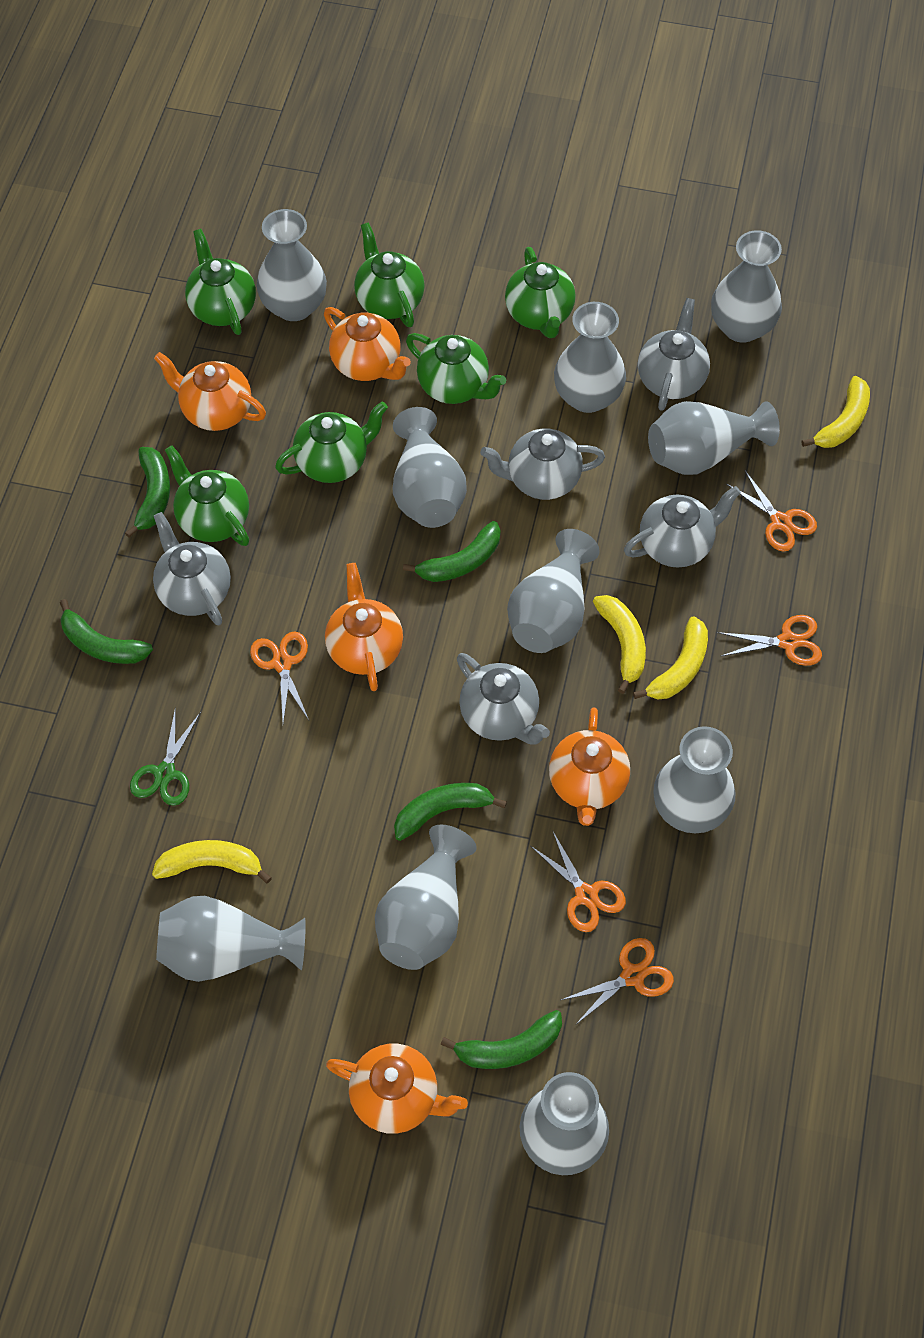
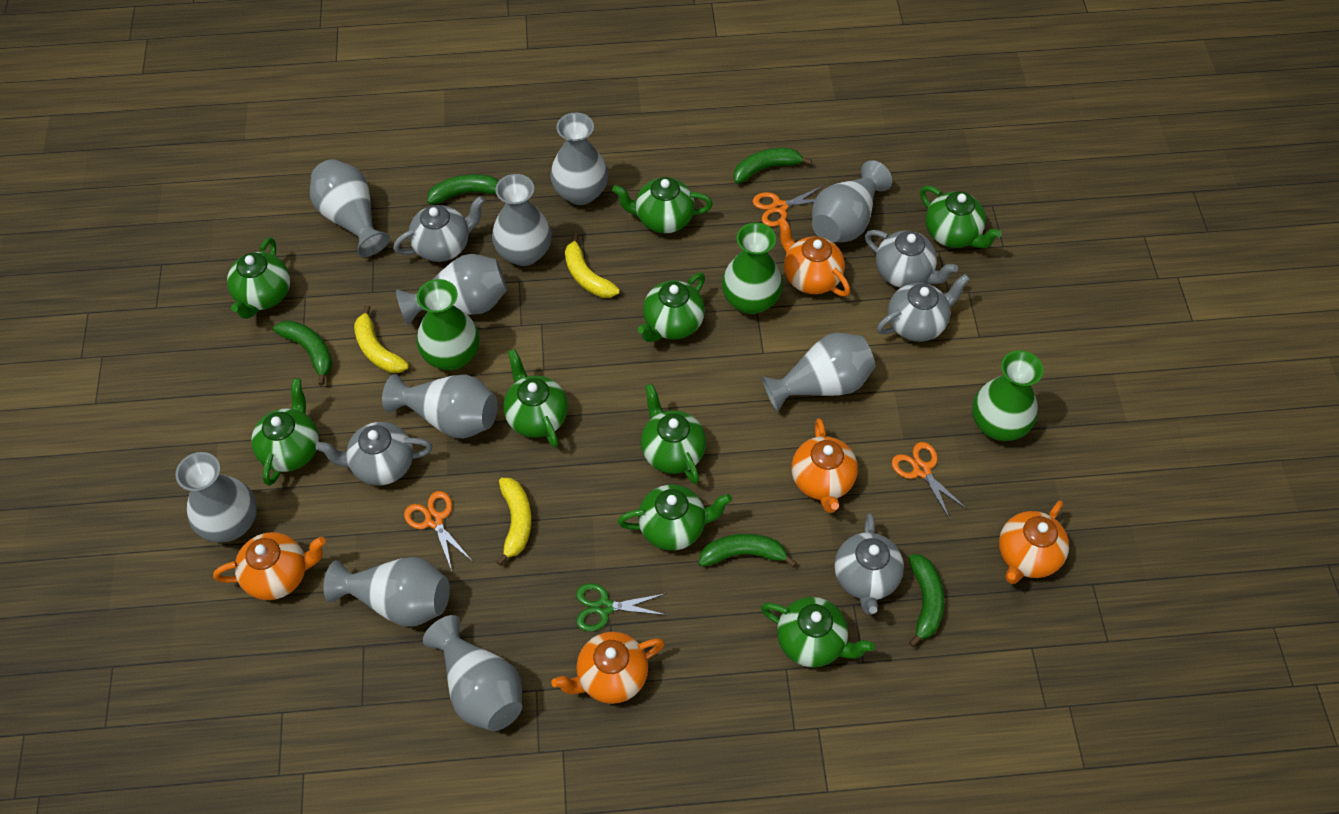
green teapot: [165,445,249,546] [185,229,256,335] [275,402,388,483] [354,222,425,327] [406,333,506,404] [505,247,575,338] = 6 -> [227,237,290,319] [251,378,319,486] [503,349,568,447] [612,177,713,233] [618,485,732,551] [637,273,705,342] [641,384,706,484] [761,597,875,668] [920,186,1002,248] = 9
green vase: none = 0 -> [417,279,480,370] [722,223,783,314] [972,350,1044,441] = 3
orange scissors: [250,632,309,723] [531,830,626,932] [561,938,674,1025] [717,615,822,666] [727,471,817,552] = 5 -> [404,491,472,571] [753,186,823,227] [892,442,967,520] = 3
yellow banana: [152,840,272,883] [593,595,646,694] [633,616,708,699] [802,376,870,448] = 4 -> [354,305,409,373] [496,478,531,566] [565,233,620,298] = 3

